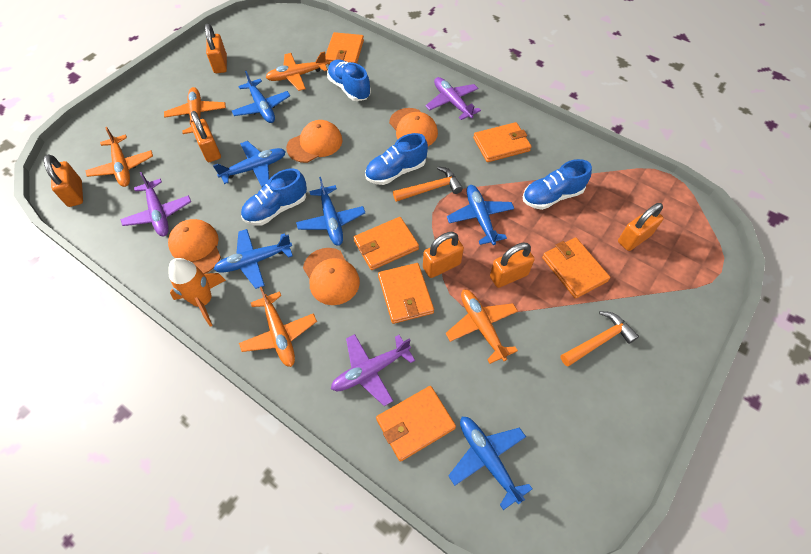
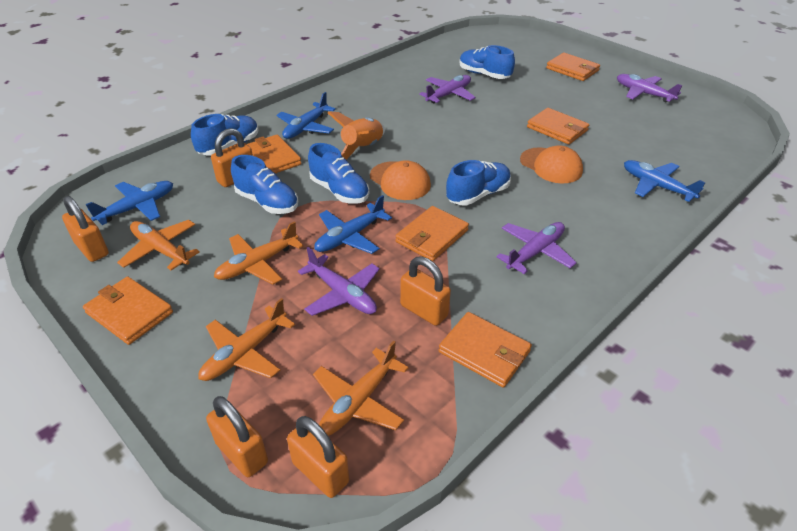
blue plane: [213,141,286,187] [214,229,293,289] [232,71,290,123] [296,177,365,246] [447,185,514,245] [448,417,532,510] = 6 -> [85,181,173,225] [276,92,336,139] [314,195,392,254] [624,160,706,202] = 4
blue shoe: [241,168,307,225] [327,60,371,101] [365,133,428,185] [523,159,592,210] = 4 -> [191,114,259,156] [231,155,298,214] [308,143,369,204] [446,160,511,205] [459,45,515,79] = 5
orange cap: [168,219,221,274] [286,120,342,163] [303,248,360,305] [389,108,438,146] = 4 -> [370,160,431,200] [520,145,583,184] = 2
orange hammer: [393,166,463,202] [561,311,639,366] = 2 -> none = 0
orange padlock: [44,154,83,207] [191,111,221,162] [205,24,227,73] [423,232,464,278] [490,243,535,288] [618,203,664,251] = 6 -> [62,196,109,262] [206,396,268,477] [211,128,253,187] [287,416,349,498] [400,256,451,326] = 5
orange plane: [85,127,153,187] [164,87,226,134] [239,287,317,367] [265,51,328,91] [445,290,518,364] = 5 -> [117,220,200,270] [198,298,295,381] [214,221,304,285] [313,341,409,436] = 4
purple plane: [121,172,191,236] [331,334,415,406] [425,77,481,120] = 3 -> [298,247,380,316] [419,75,476,103] [496,222,577,274] [617,74,683,102] = 4

